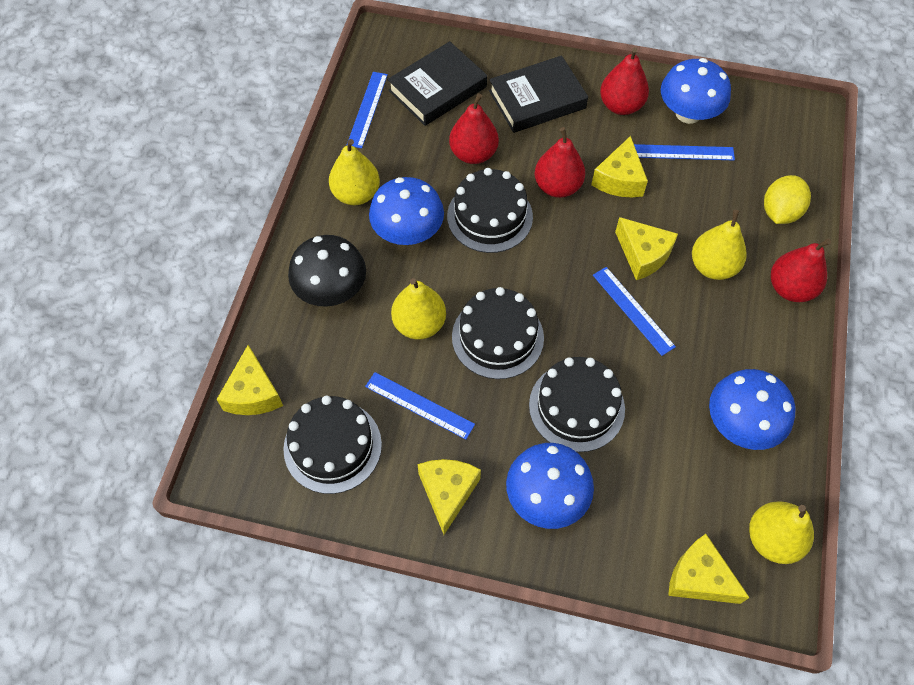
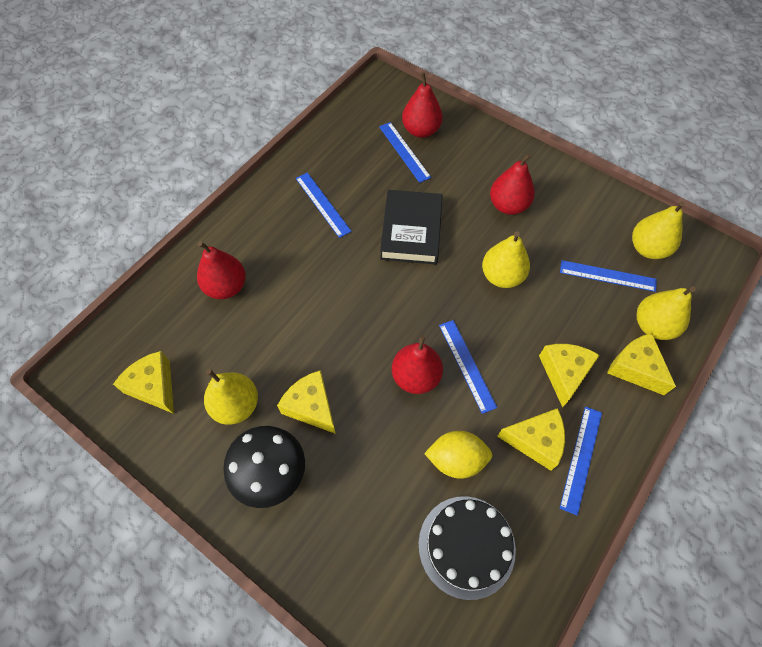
black book: [387,41,487,126] [489,56,588,133] = 2 -> [380,190,442,264] = 1
black cake: [283,396,382,494] [447,168,533,253] [452,287,544,379] [529,357,625,452] = 4 -> [418,496,516,600] = 1
blue mushroom: [369,177,444,245] [506,443,594,529] [661,58,731,124] [709,369,795,450] = 4 -> none = 0
blue ruler: [347,72,388,148] [365,372,475,439] [593,267,676,356] [634,144,735,160] = 4 -> [296,172,352,238] [379,122,431,183] [439,320,497,414] [560,260,657,292] [560,407,602,516] = 5

